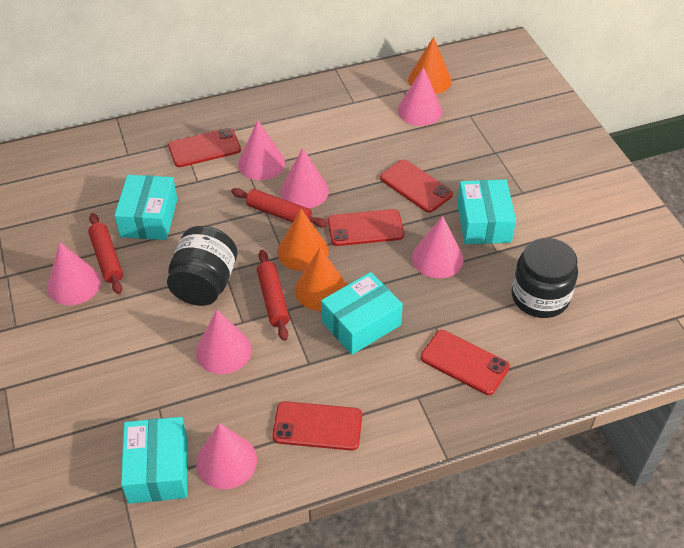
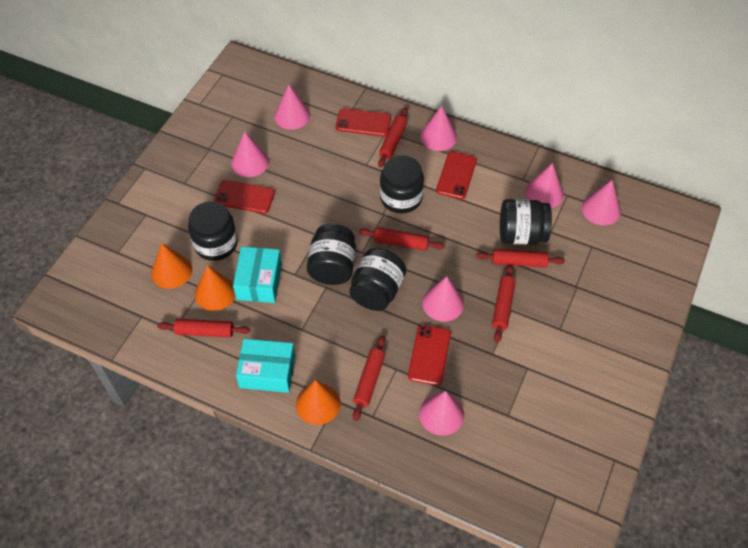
black jar: [167,226,237,306] [512,238,578,318] = 2 -> [188,201,238,261] [307,224,356,285] [349,248,406,311] [380,155,424,214] [500,199,552,245] = 5
red phone: [168,128,241,167] [272,401,362,451] [328,209,404,246] [380,160,453,213] [421,330,510,395] = 5 -> [214,180,275,213] [335,108,391,136] [408,325,451,386] [436,151,477,199] = 4
red rolling pin: [88,213,123,294] [231,188,328,228] [257,250,290,341] = 3 -> [157,319,250,337] [353,336,385,421] [359,227,445,251] [378,108,408,168] [476,249,565,268] [492,265,516,343] = 6
turquoise box: [114,175,177,240] [121,417,187,504] [321,272,403,355] [457,179,516,244] = 4 -> [233,247,282,303] [236,339,295,393] = 2

